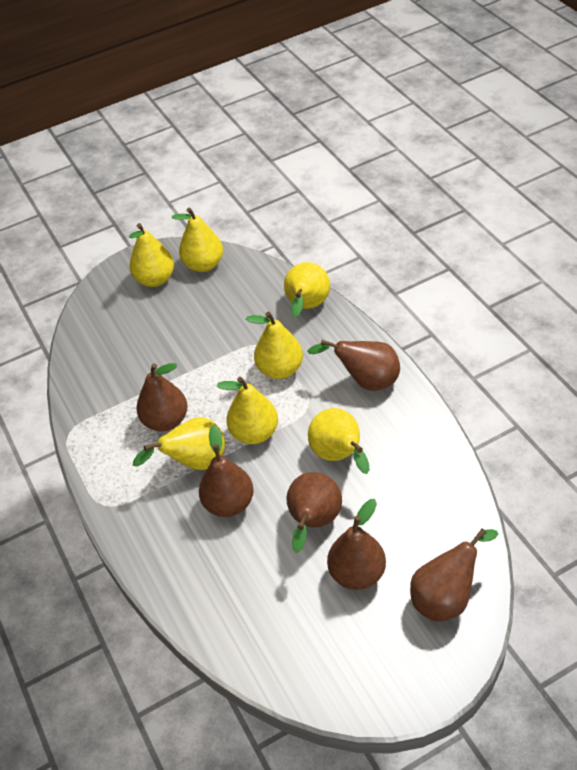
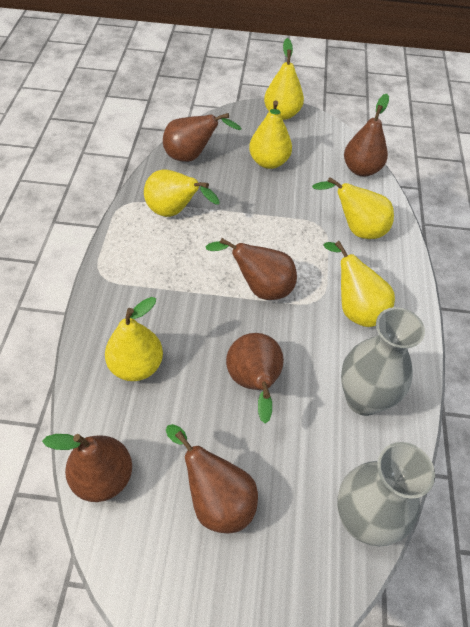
grey vase: none = 0 -> [337,442,435,546] [341,307,425,416] = 2
yellow pear: [129,223,174,287] [133,417,225,470] [172,207,223,272] [217,377,278,444] [246,312,303,379] [284,262,330,318] [308,408,370,474] = 7 -> [105,297,163,381] [144,169,220,217] [249,100,292,169] [264,38,304,120] [312,177,394,239] [323,241,395,327] = 6

